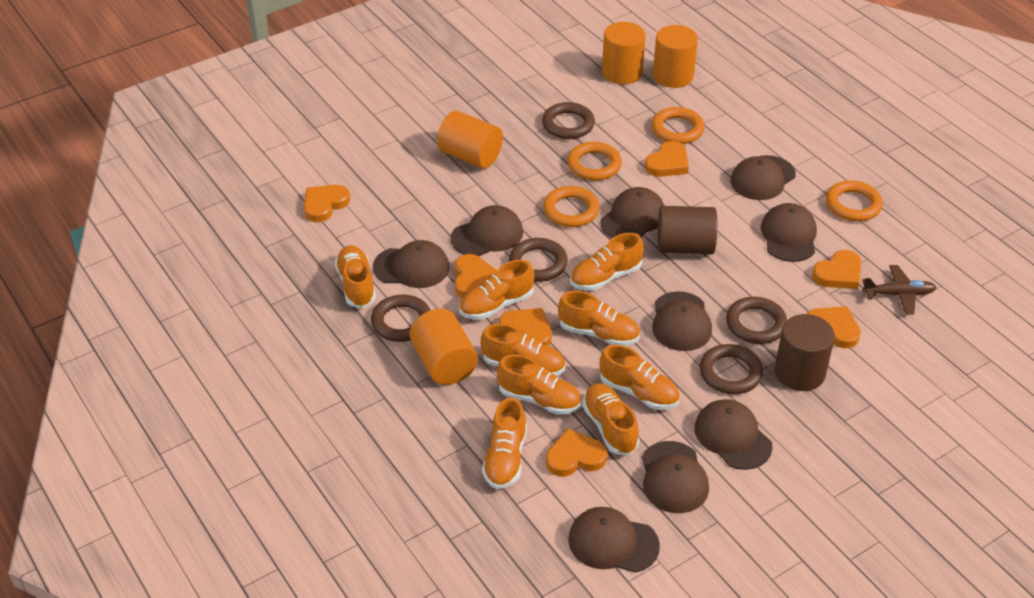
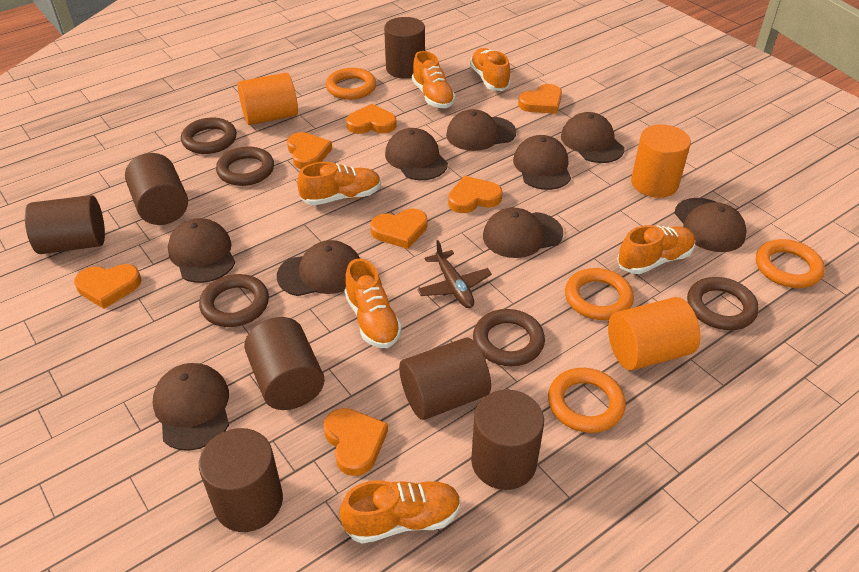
brown cylinder: [658,206,717,254] [775,314,835,391] = 2 -> [25,195,105,254] [125,153,188,225] [199,428,283,532] [244,317,325,410] [384,17,425,79] [399,337,491,420] [471,390,544,490] = 7
orange cylinder: [410,309,478,385] [437,111,503,168] [602,22,645,84] [653,25,698,88] = 4 -> [237,73,298,125] [608,297,701,370] [631,125,691,198] = 3
orange shoe: [335,245,376,308] [459,260,534,320] [481,324,565,376] [482,398,527,489] [497,354,581,414] [558,291,640,346] [570,233,644,291] [582,383,639,455] [599,345,680,410] = 9 -> [297,162,381,205] [340,480,461,544] [344,258,402,348] [412,51,456,108] [470,48,511,91] [617,225,695,274] = 6

